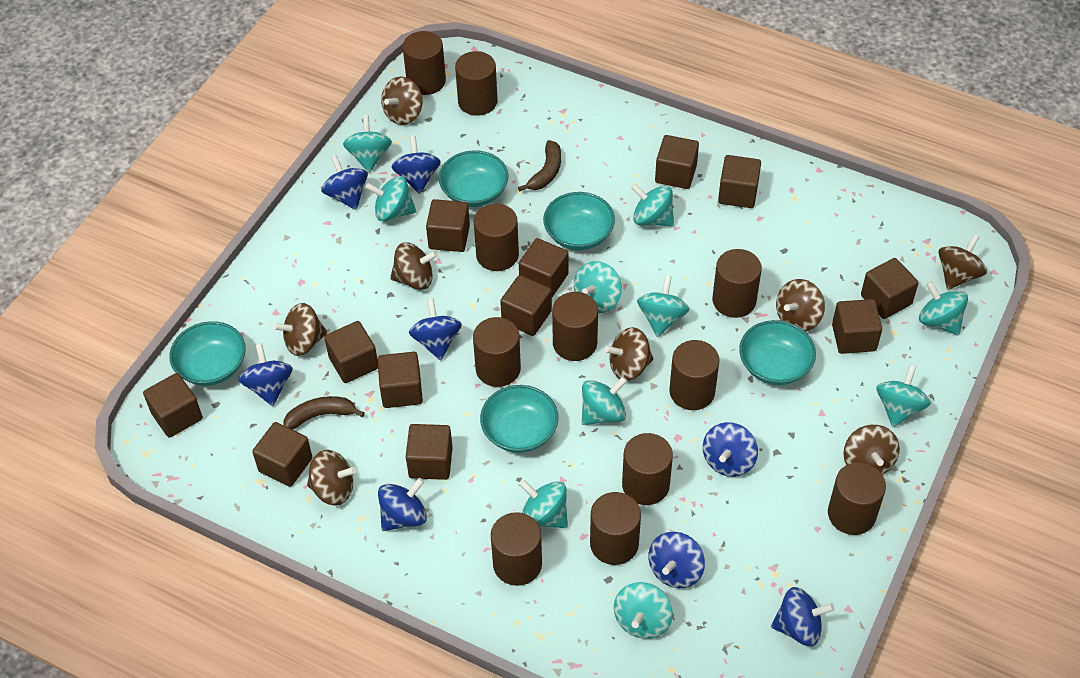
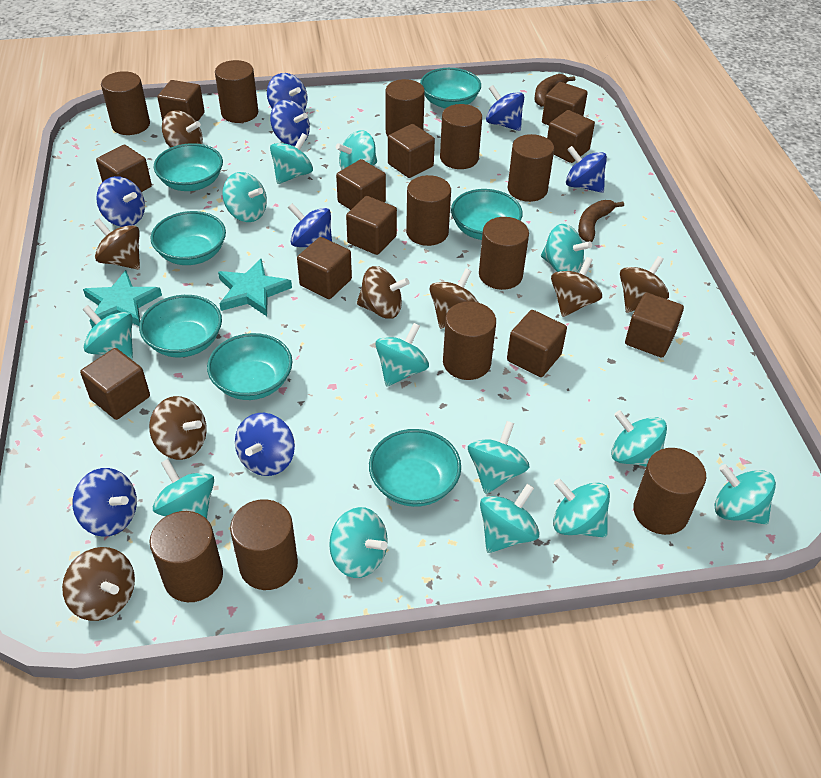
brown cube: [143,373,203,438] [252,422,312,487] [324,321,378,383] [377,352,423,408] [406,424,453,480] [426,199,470,252] [500,275,552,336] [519,238,569,297] [655,135,699,189] [718,155,761,208] [832,299,882,354] [861,258,919,319] = 12 -> [80,348,150,420] [96,145,152,192] [157,80,205,122] [297,237,352,299] [336,159,386,210] [346,196,397,255] [388,124,435,178] [507,310,567,377] [542,82,588,125] [547,110,595,163] [625,292,684,358] = 11
turquoise bowl: [169,321,246,386] [438,150,509,207] [480,385,558,453] [543,192,615,250] [739,320,816,385] = 5 -> [139,295,222,357] [151,211,226,265] [154,143,223,191] [207,333,292,400] [369,429,461,507] [420,68,481,109] [451,189,523,240] = 7
turquoise spinning top: [343,115,392,173] [365,176,416,221] [519,480,568,528] [574,261,622,313] [582,376,627,425] [614,582,673,639] [631,184,674,227] [637,275,689,337] [876,365,931,427] [919,281,968,335] = 10 -> [82,305,133,359] [153,459,214,519] [222,172,267,222] [270,133,313,184] [329,507,388,578] [336,130,377,170] [375,323,429,387] [468,421,529,494] [480,484,540,553] [541,224,592,272] [553,478,610,538] [611,410,667,467] [714,464,776,525] = 13
turquoise star: none = 0 -> [83,270,162,328] [218,258,292,316] = 2

